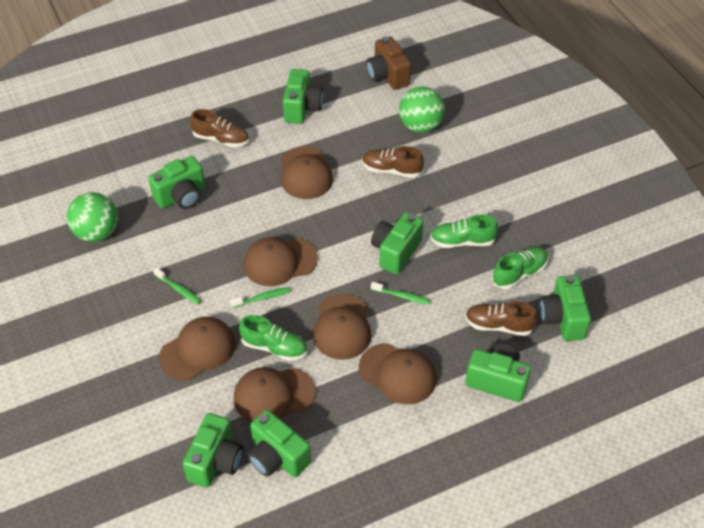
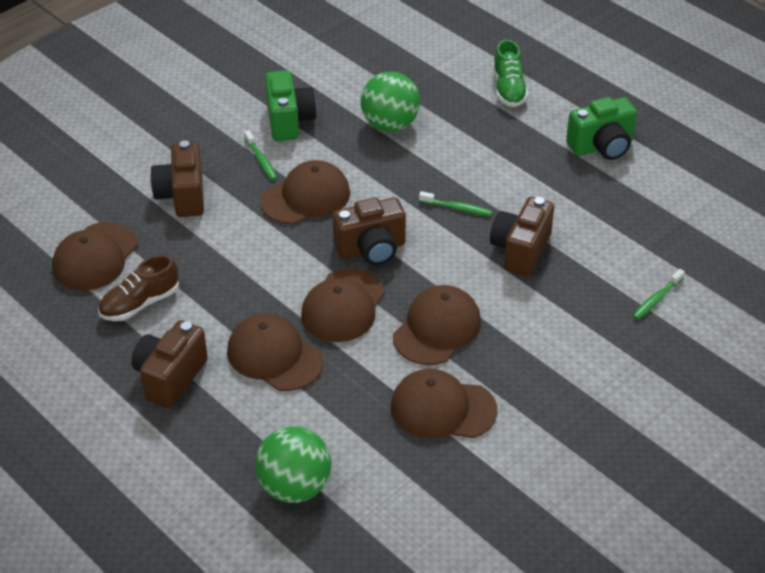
brown camera: [366,36,411,90] = 1 -> [132,320,208,408] [150,140,204,217] [332,197,406,265] [490,197,554,276] = 4
brown shoe: [190,109,249,147] [362,146,424,178] [465,301,537,336] = 3 -> [98,254,179,321] = 1
green camera: [148,156,205,209] [183,413,243,488] [248,410,311,477] [283,69,323,124] [371,212,423,274] [466,343,531,402] [539,275,591,341] = 7 -> [265,70,317,141] [566,97,637,160] = 2
green shoe: [239,315,307,361] [430,215,498,248] [492,247,548,289] = 3 -> [493,39,528,107] = 1

